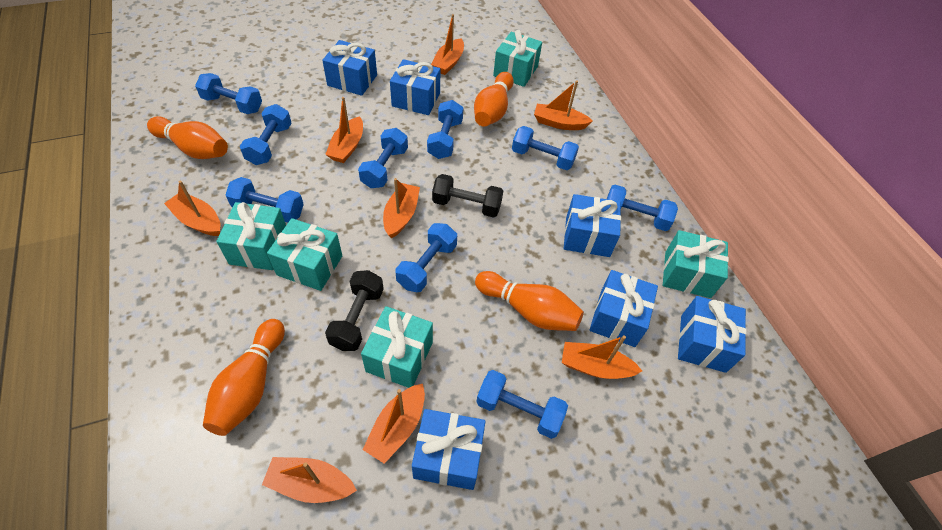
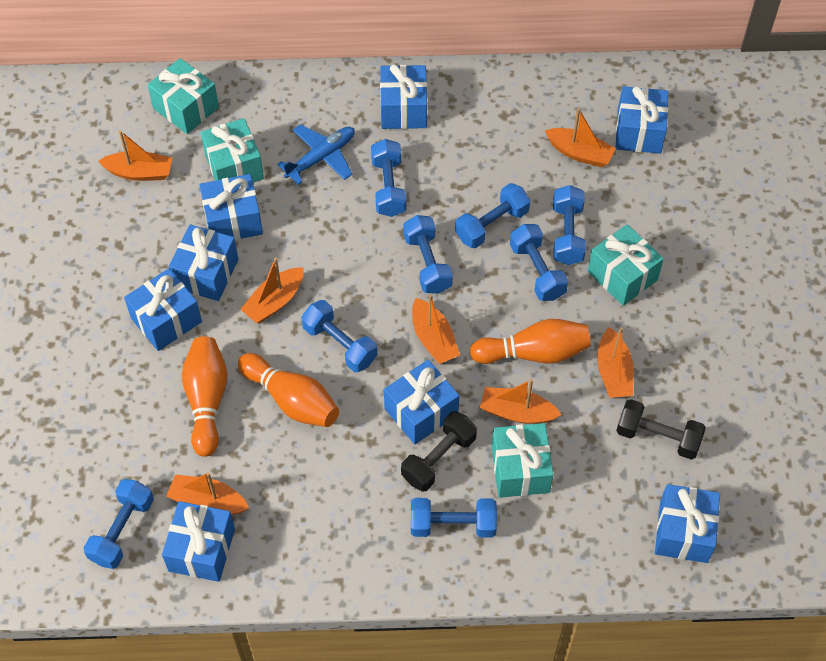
blue dumbbell: [195,73,262,114] [226,177,304,222] [240,104,292,165] [358,128,408,188] [395,223,457,292] [427,100,464,159] [476,370,568,439] [512,126,579,170] [607,185,678,231] = 9 -> [84,479,154,569] [301,300,377,372] [371,139,406,217] [403,215,453,294] [411,498,497,538] [455,183,530,248] [510,224,569,301] [553,185,586,265] = 8
blue gift: [322,40,377,96] [390,59,440,115] [412,409,486,490] [564,194,621,257] [590,270,658,347] [678,296,746,373] = 6 -> [124,269,202,351] [162,501,235,582] [169,224,238,301] [199,174,263,240] [380,64,427,129] [384,360,460,444] [616,86,668,154] [655,484,720,563] = 8
blue plane: none = 0 -> [277,124,355,185] = 1
orange boat: [164,181,221,236] [262,457,357,503] [325,97,363,163] [362,384,425,464] [383,178,420,238] [431,14,464,75] [534,80,593,130] [562,335,642,379] = 8 -> [98,130,172,181] [166,472,249,515] [240,257,304,323] [412,294,460,364] [480,379,562,424] [545,108,616,167] [597,327,634,398] = 7
orange bowling pin: [147,116,228,159] [203,319,285,436] [474,72,514,127] [475,271,584,331] = 4 -> [182,336,228,457] [238,353,339,427] [470,319,591,364] = 3
turquoise gift: [216,202,286,270] [267,218,342,291] [361,306,433,388] [493,30,542,87] [663,230,729,298] = 5 -> [148,58,219,134] [200,118,264,183] [491,423,554,498] [588,224,664,306] = 4

